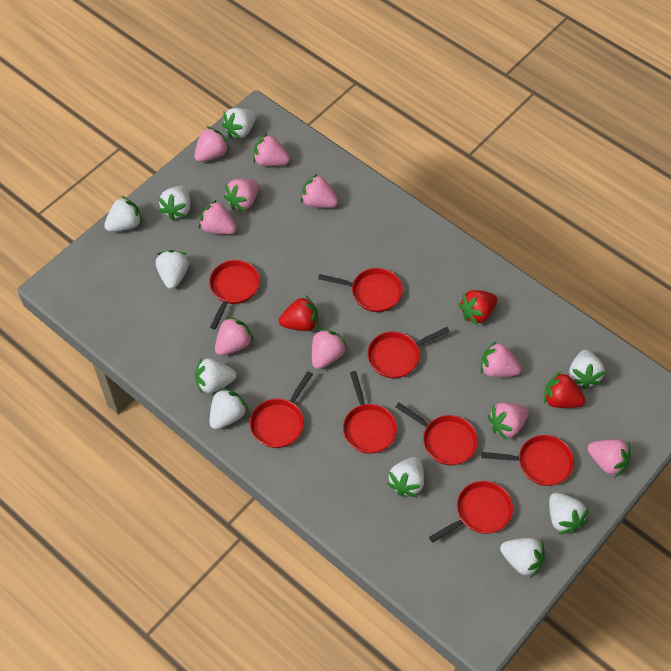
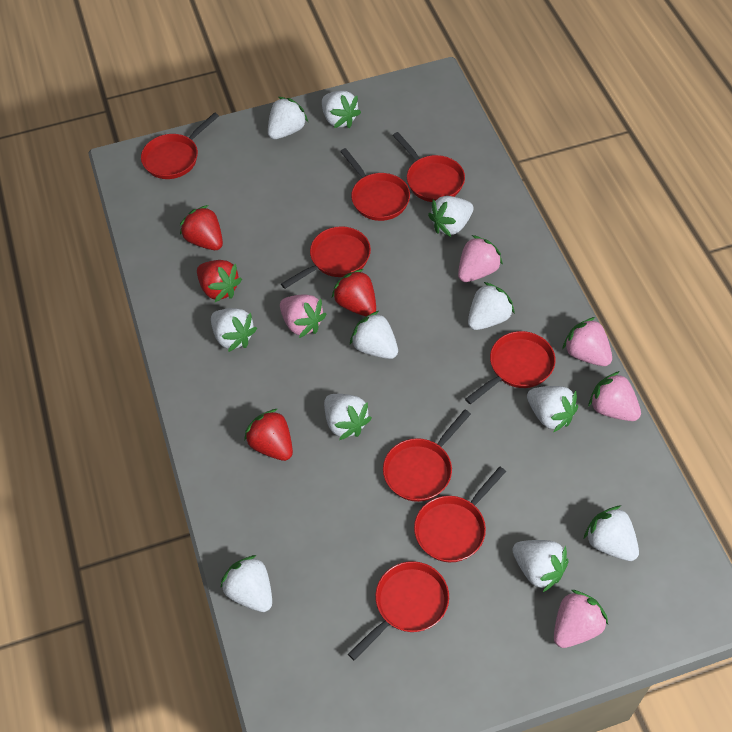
pink strawberry: [194,126,230,162] [199,200,237,235] [215,316,254,356] [224,179,259,212] [253,133,290,166] [301,173,338,208] [312,329,347,369] [481,341,521,377] [487,402,529,440] [588,439,631,477] = 10 -> [280,295,326,338] [458,235,503,282] [554,590,608,648] [562,317,612,366] [588,371,641,421] = 5
red strawberry: [279,296,318,331] [459,290,497,326] [544,371,585,408] = 3 -> [180,205,223,250] [197,260,242,302] [244,409,293,461] [332,269,376,316] = 4
white strawberry: [104,196,143,232] [156,250,189,289] [158,186,191,221] [195,357,236,394] [210,388,248,429] [222,108,256,139] [386,457,424,497] [500,538,545,578] [549,493,588,534] [569,350,605,389] = 10 -> [211,308,257,352] [220,555,272,612] [268,97,308,139] [322,91,361,128] [324,394,372,440] [350,311,398,359] [428,196,474,237] [468,282,515,330] [512,540,569,592] [527,386,578,433] [584,505,639,561] = 11

